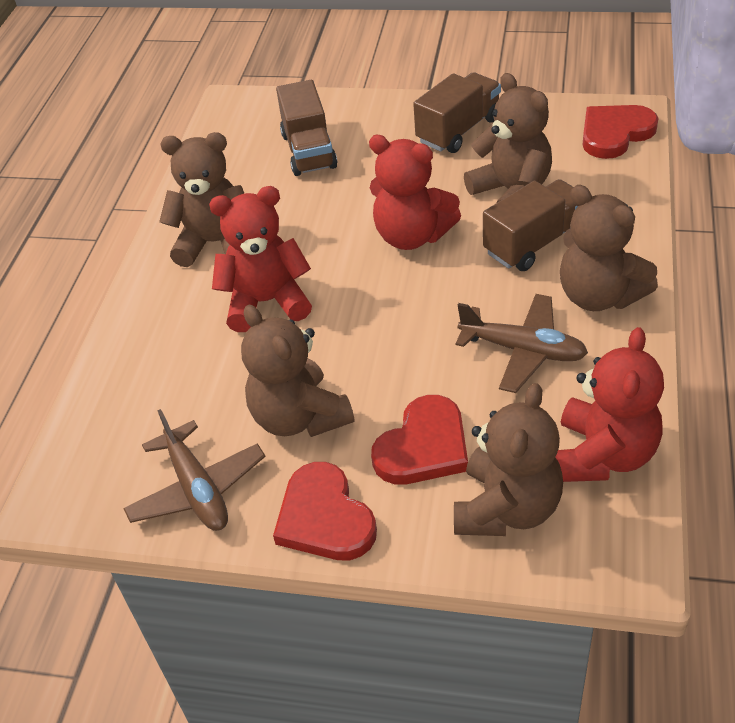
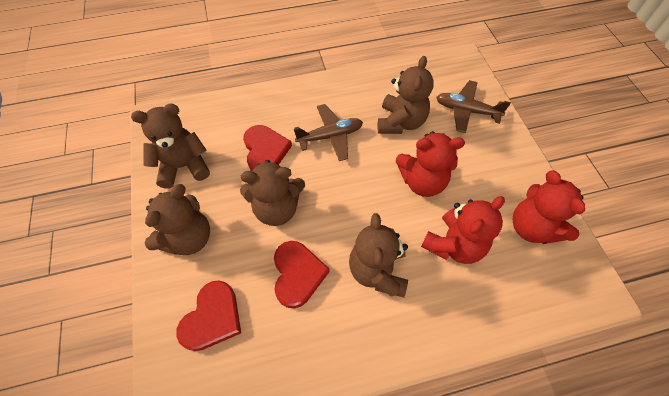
brown truck: [276,80,337,176] [413,72,501,153] [483,179,578,271] = 3 -> none = 0

